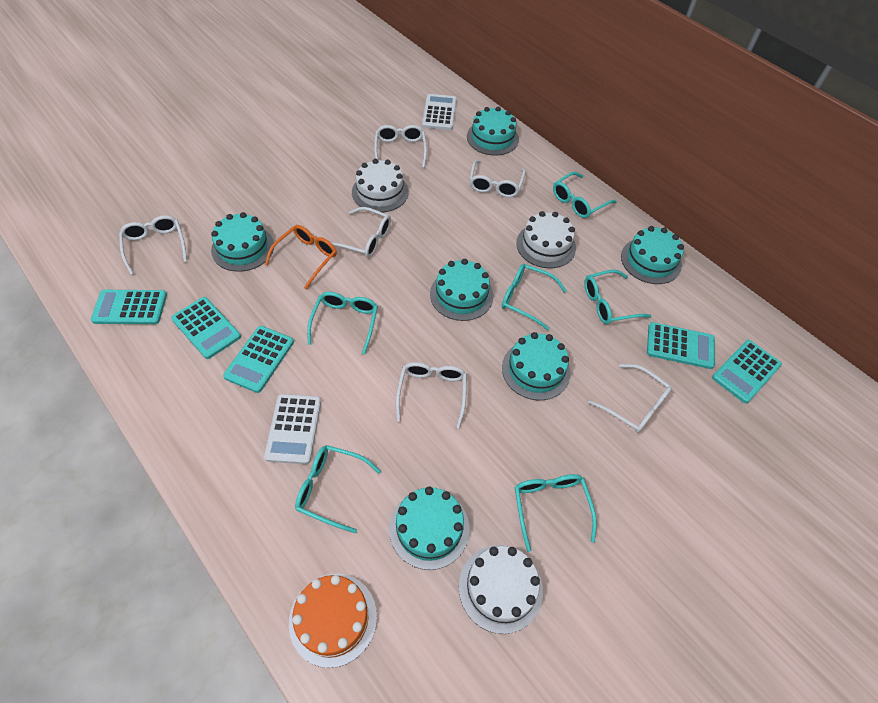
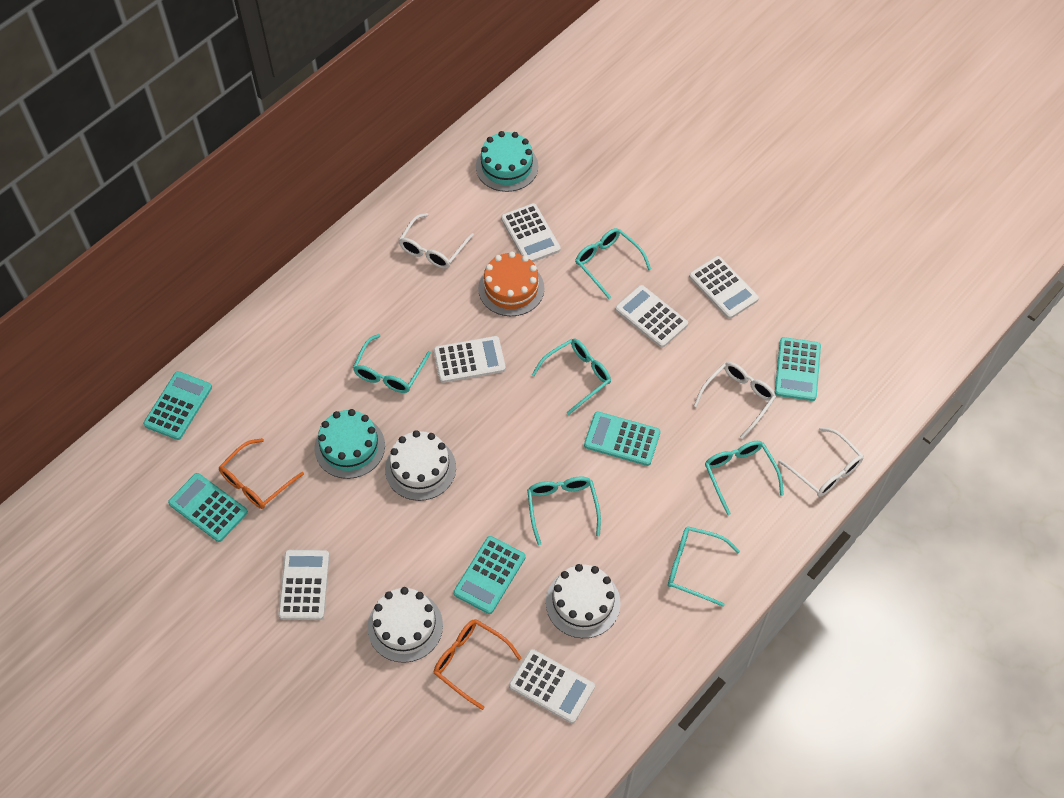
orange glasses: [265,225,337,289] = 1 -> [219,438,304,509] [434,619,522,710] = 2
turquoise cake: [211,212,274,272] [389,487,470,570] [430,259,493,321] [467,107,519,156] [502,332,570,400] [621,226,684,284] = 6 -> [314,409,385,479] [476,131,538,192] = 2
white calculator: [264,394,321,464] [422,94,457,130] = 2 -> [278,550,329,620] [434,336,506,383] [501,203,561,262] [509,649,595,723] [615,285,688,348] [689,256,759,319] = 6
white glasses: [119,215,187,275] [332,207,391,258] [374,125,427,168] [396,362,467,429] [469,160,526,198] [588,364,672,433] = 6 -> [399,213,474,269] [694,362,776,439] [778,427,863,497] = 3

